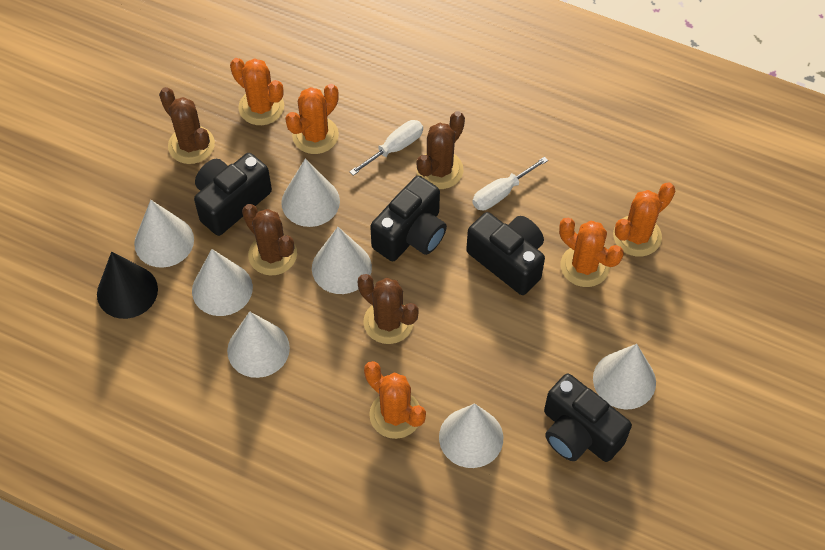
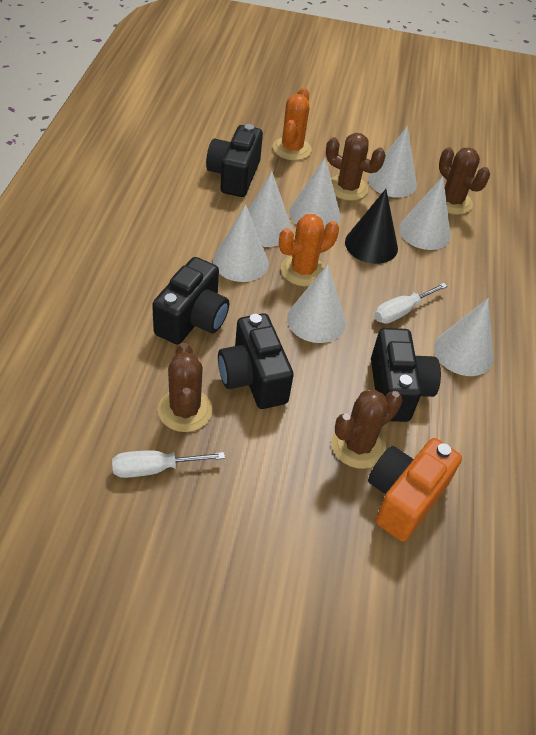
orange cactus: [230,58,284,125] [285,84,339,154] [364,361,426,439] [559,218,624,287] [613,182,675,257] = 5 -> [273,88,312,160] [279,214,339,286] = 2
orange camera: none = 0 -> [368,438,462,542] = 1

